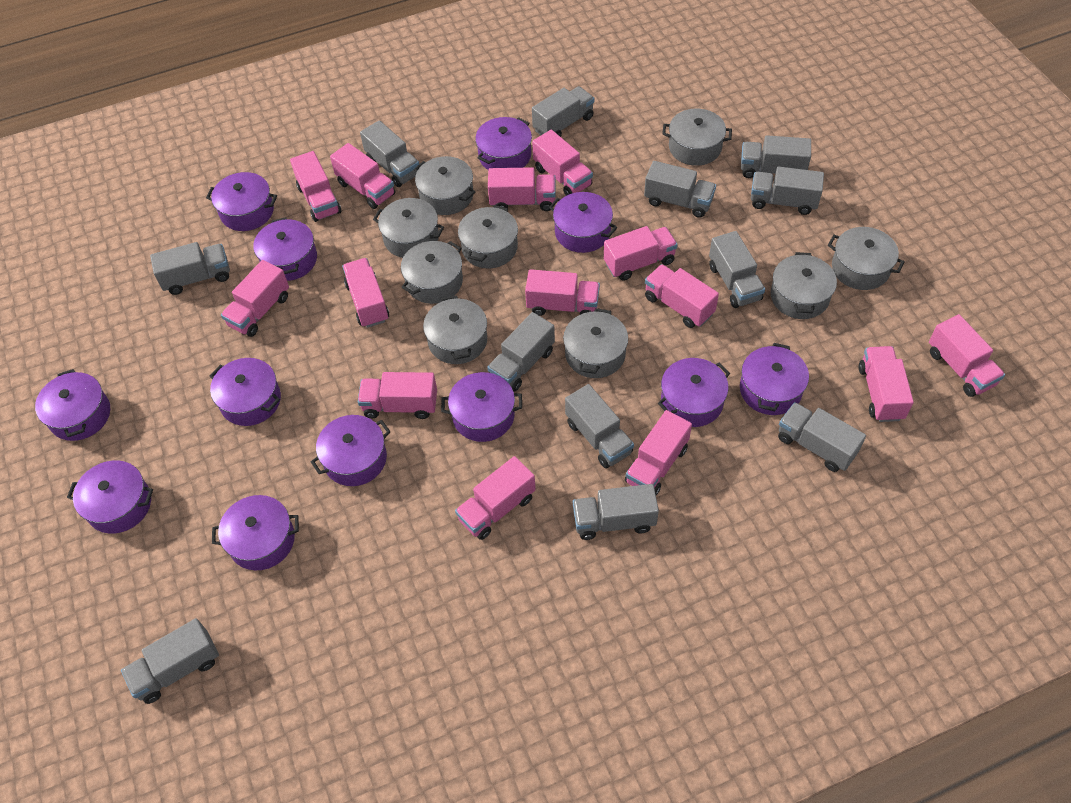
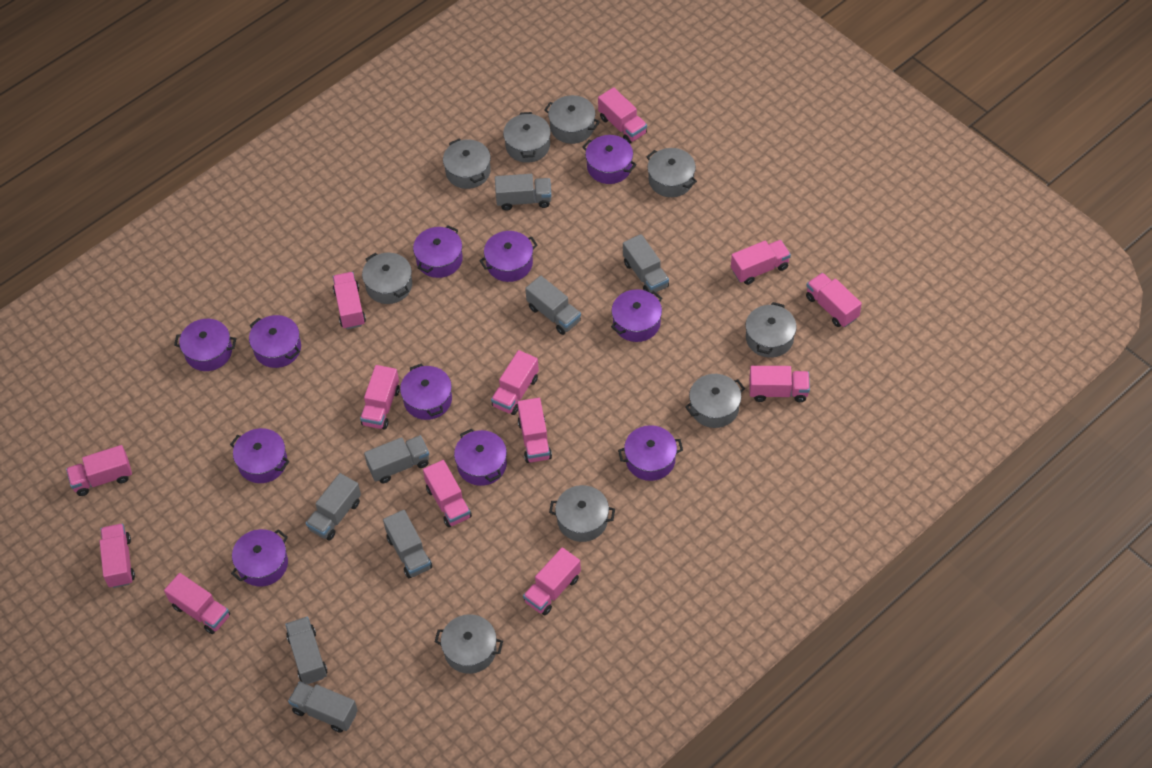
grey truck: [121,618,219,704] [150,242,230,295] [360,120,419,187] [487,312,555,392] [532,86,594,137] [565,384,634,468] [573,484,659,540] [644,161,716,218] [709,231,765,308] [741,135,811,178] [751,167,824,215] [778,402,866,472] = 12 -> [285,617,327,684] [288,681,358,733] [306,473,361,540] [364,436,429,484] [383,510,432,578] [495,174,551,211] [525,275,581,335] [623,234,669,293] = 8
pink truck: [221,260,289,337] [290,151,341,222] [330,143,395,209] [342,258,389,328] [358,372,437,419] [455,456,536,540] [488,167,556,211] [525,269,600,316] [532,130,593,196] [604,226,678,281] [625,410,692,495] [645,264,719,328] [859,346,914,422] [929,314,1005,397] = 14 -> [66,445,132,496] [100,523,135,588] [164,573,230,634] [333,272,366,329] [360,365,400,430] [423,460,472,527] [491,350,539,415] [517,398,552,463] [523,547,581,615] [598,87,647,144] [731,240,791,285] [749,366,810,402] [806,273,862,327] = 13
purple pot: [35,369,110,441] [67,460,153,533] [206,172,277,231] [210,358,281,426] [212,495,299,570] [253,217,317,281] [311,415,391,486] [441,372,522,442] [475,117,532,170] [549,192,617,253] [658,358,730,427] [740,343,809,415] = 12 -> [174,319,236,371] [230,428,289,483] [231,529,288,587] [249,315,301,368] [400,363,452,420] [413,226,463,278] [454,429,507,486] [479,231,538,282] [582,135,637,184] [611,289,662,342] [618,425,683,481] = 11

